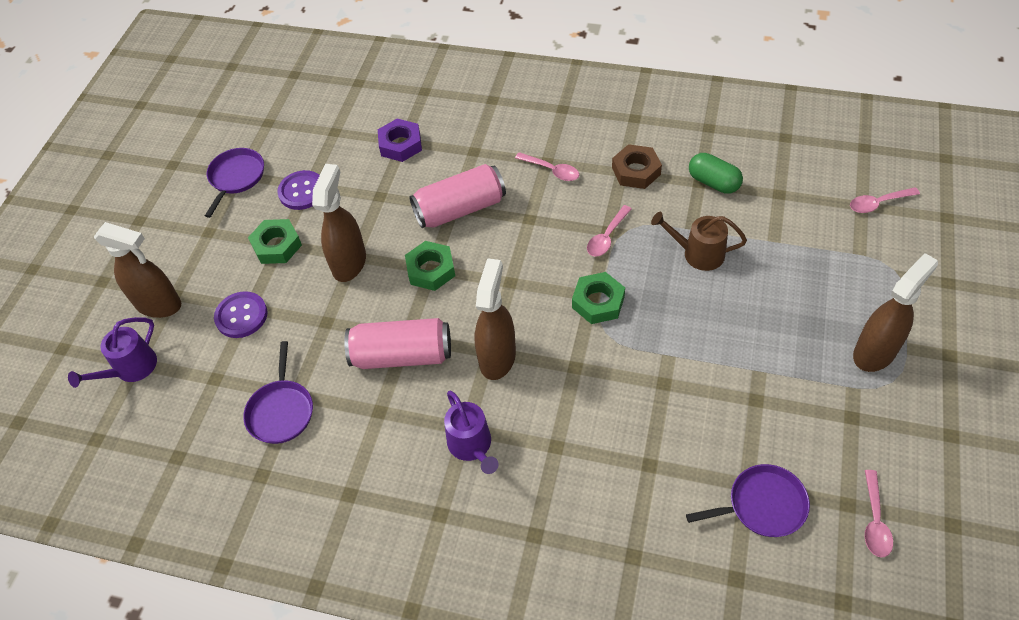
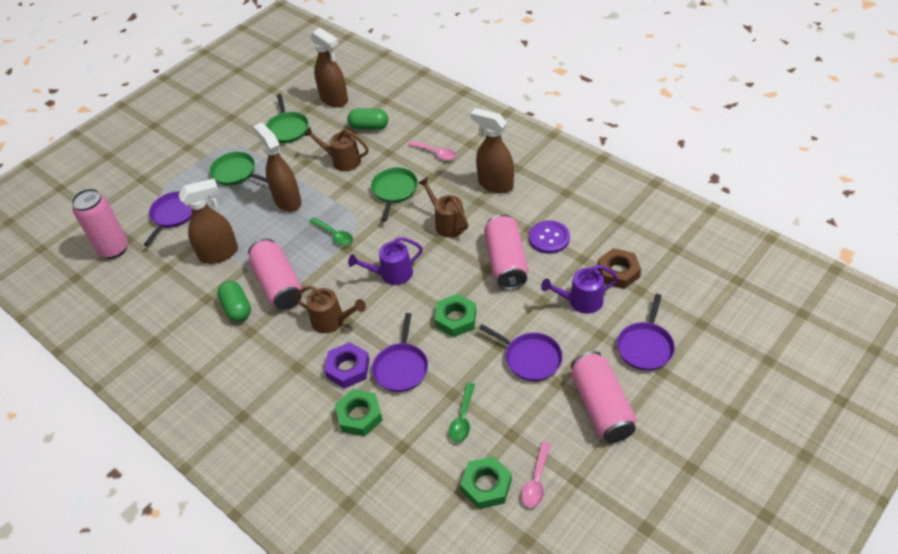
brown watering can: [651,212,747,271] = 1 -> [295,286,366,333] [304,127,369,171] [419,177,468,238] = 3
green capsule: [689,153,743,194] = 1 -> [217,281,251,322] [347,108,388,130] = 2
green pan: none = 0 -> [210,152,267,186] [266,94,309,143] [371,167,418,221] = 3
green spoon: none = 0 -> [309,217,353,246] [449,383,475,442] = 2
pink can: [344,318,451,369] [409,164,506,228] = 2 -> [71,189,128,259] [248,238,302,310] [484,214,528,290] [571,351,636,443] = 4
pink spoon: [515,152,579,181] [587,205,632,257] [850,187,920,213] [865,470,893,557] = 4 -> [409,141,456,161] [521,442,551,508] = 2
purple button: [214,291,268,338] [277,170,320,210] = 2 -> [529,221,570,254] = 1
purple pan: [205,148,264,218] [243,341,313,444] [686,464,810,537] = 3 -> [144,191,192,246] [372,313,428,392] [479,324,563,381] [617,294,675,371] = 4

